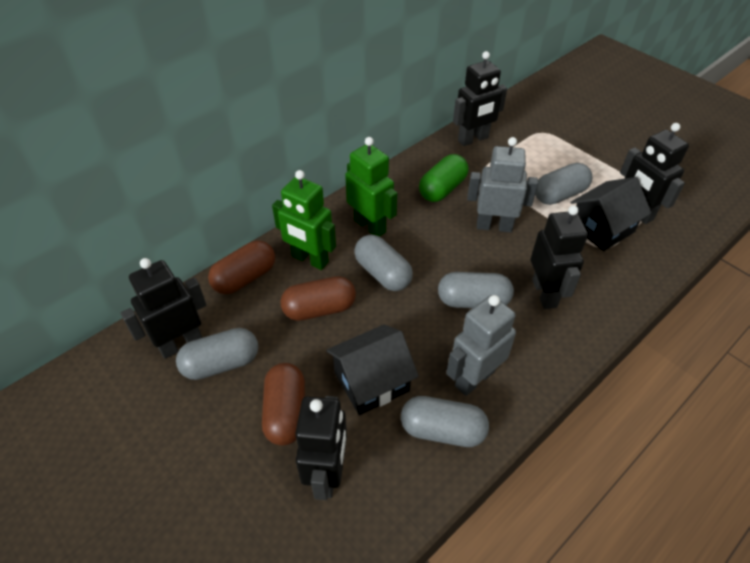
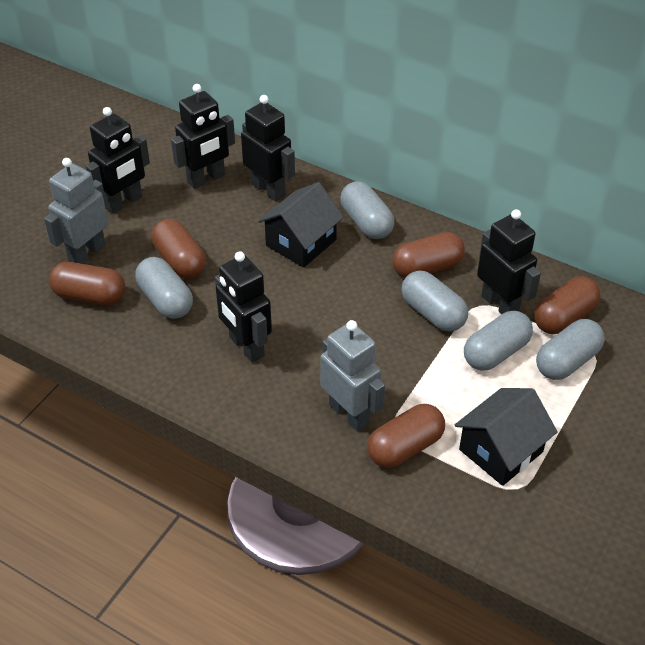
brown capsule: [208,240,275,294] [262,363,305,446] [281,276,356,321] = 3 -> [49,262,126,305] [151,219,206,279] [367,404,445,468] [393,232,465,278] [534,276,601,334] = 5
green capsule: [419,154,468,202] = 1 -> none = 0
green robot: [272,170,336,270] [345,137,398,237] = 2 -> none = 0

